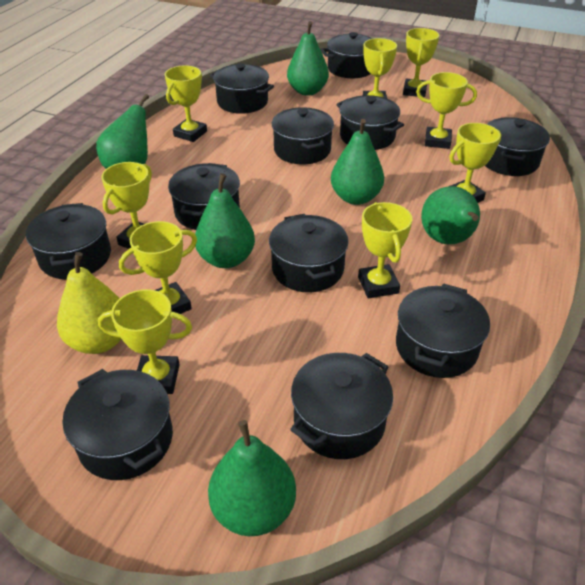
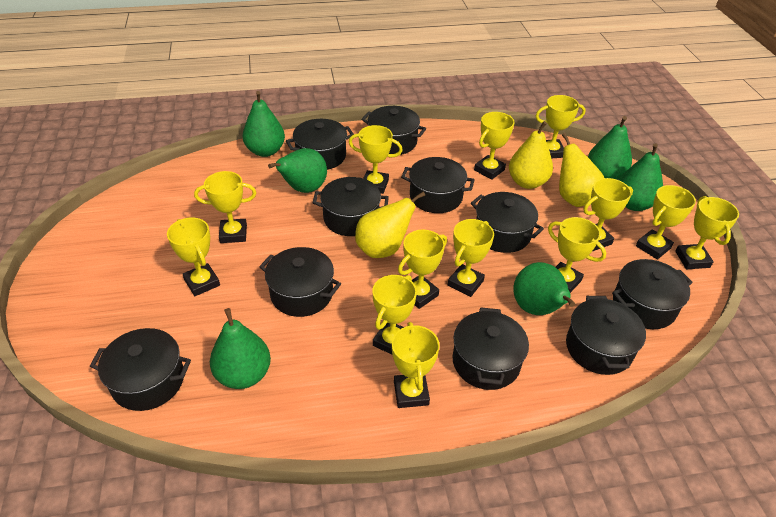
black pot: [26,203,111,279] [63,369,173,480] [168,163,240,230] [210,63,274,114] [269,214,349,292] [272,107,334,165] [290,353,393,459] [320,32,373,78] [336,95,404,150] [396,283,490,378] [485,117,550,176] = 11 -> [90,328,191,411] [259,247,341,317] [286,119,354,170] [313,177,389,236] [362,106,426,155] [401,157,475,213] [453,308,529,390] [471,192,544,253] [566,296,646,375] [612,259,693,329] = 10
yellow pear: [57,252,121,354] = 1 -> [355,192,425,258] [509,121,553,189] [559,133,604,207] = 3
yellow trophy: [98,289,192,394] [101,162,152,249] [119,221,197,314] [165,65,207,142] [358,202,412,298] [363,38,397,98] [403,28,439,97] [416,72,477,149] [448,123,501,203] = 9 -> [167,218,220,296] [194,171,256,243] [349,125,403,194] [372,275,417,354] [392,322,440,408] [398,230,447,309] [448,219,494,297] [474,112,514,180] [535,95,586,159] [548,217,606,293] [583,178,633,251] [636,185,696,260] [675,196,739,269] = 13

